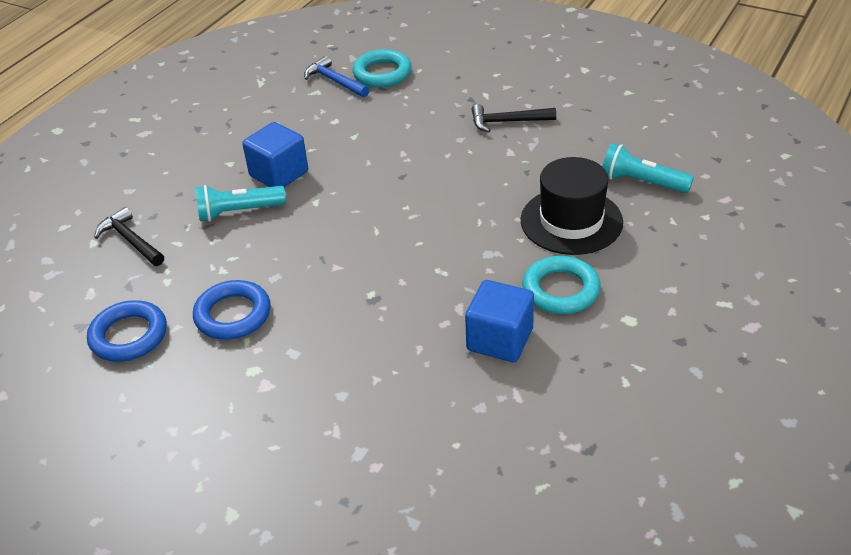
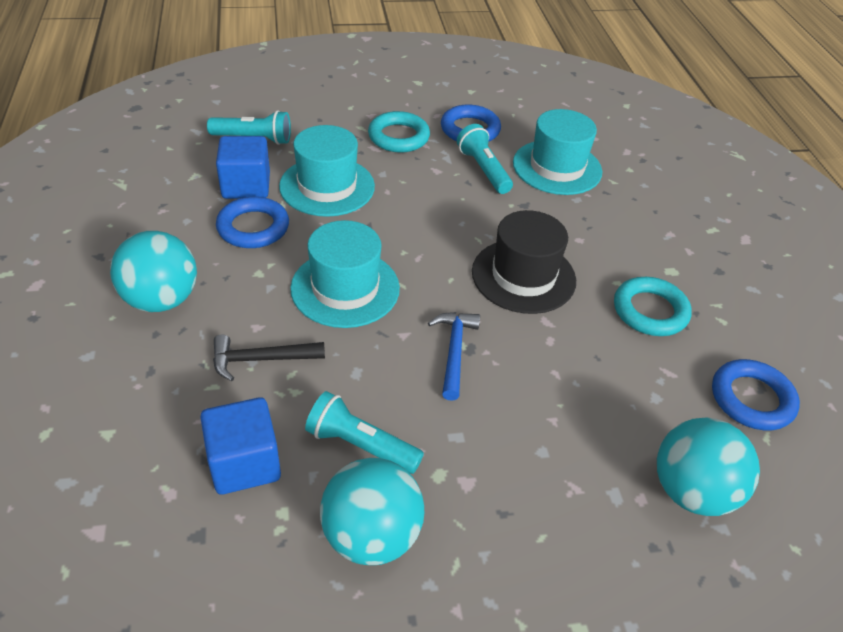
black hammer: [94,207,164,266] [472,104,556,133] = 2 -> [213,335,325,381] = 1
blue ring: [87,300,167,362] [193,280,271,340] = 2 -> [216,196,289,248] [441,105,501,142] [712,359,800,430] = 3
turquoise ball: none = 0 -> [110,231,197,312] [320,458,424,565] [657,417,760,516] = 3
turquoise flashlight: [195,185,286,222] [602,143,694,193] = 2 -> [207,110,291,145] [305,391,424,474] [457,124,513,194] = 3
turquoise hat: none = 0 -> [279,125,375,217] [290,220,400,328] [513,109,602,195] = 3

